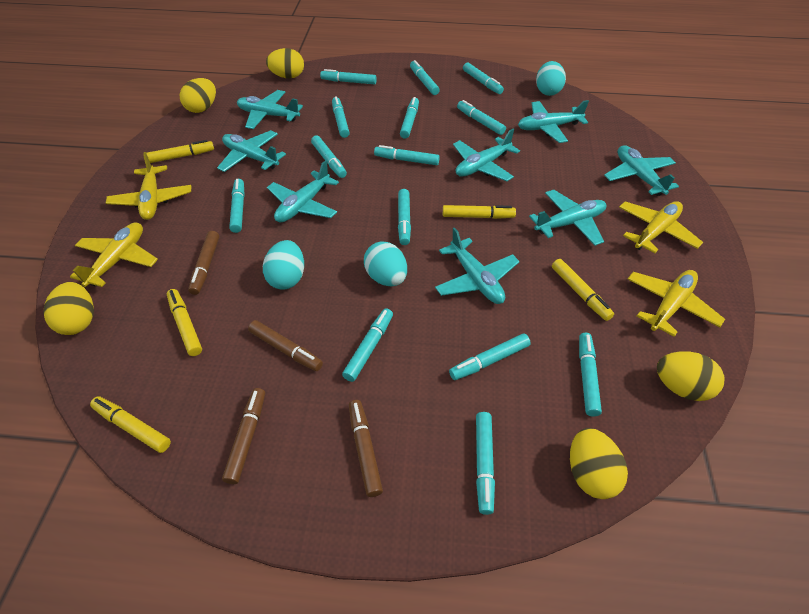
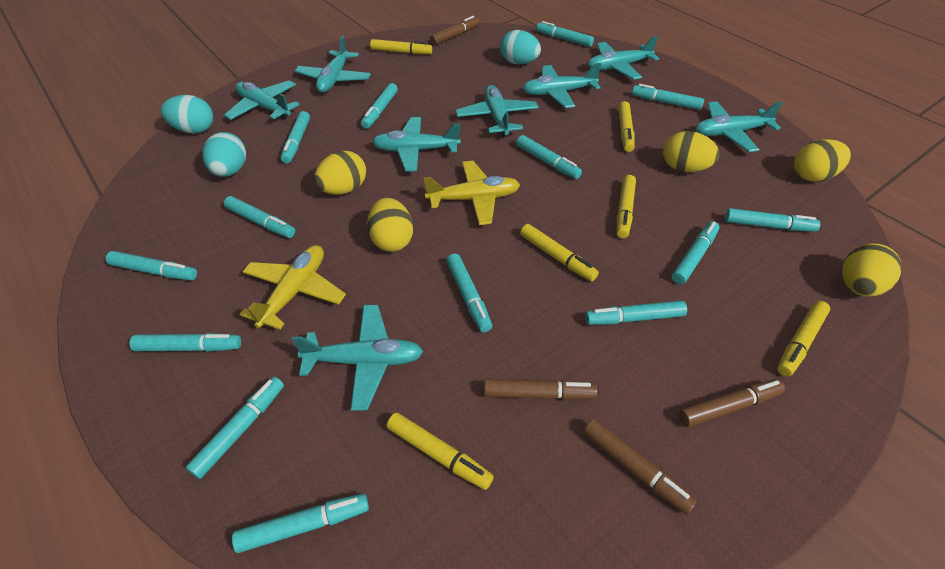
yellow marker: [90,396,171,453] [147,140,214,163] [167,289,202,356] [443,205,516,219] [552,259,614,321] = 5 -> [370,39,432,54] [387,413,494,490] [520,224,599,281] [617,175,636,238] [618,101,635,152] [777,301,830,377] = 6
yellow plane: [70,222,158,287] [106,152,191,220] [619,201,703,253] [628,270,725,337] = 4 -> [240,245,346,330] [424,161,520,225] = 2

